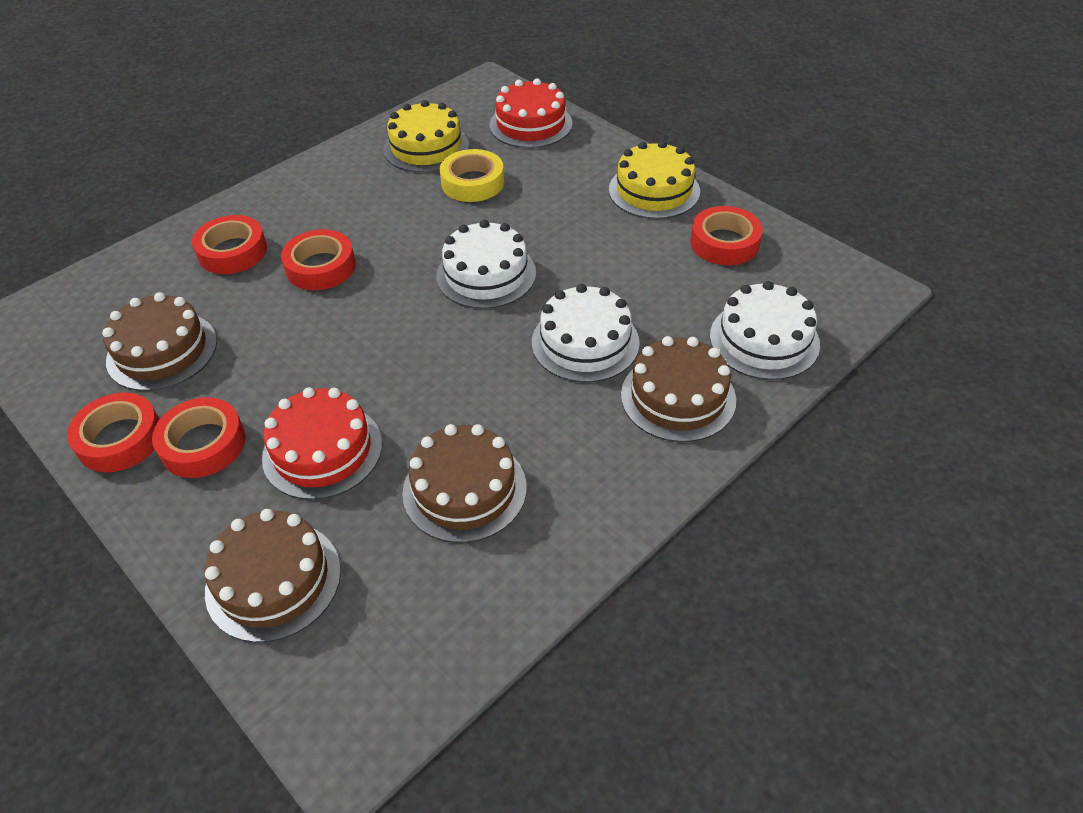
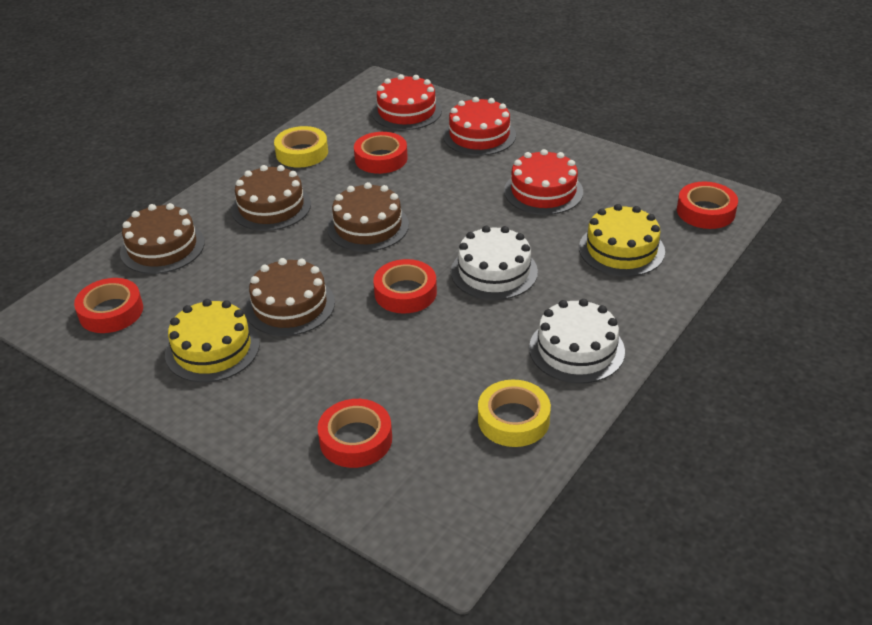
red cake: [262,387,382,500] [490,78,572,148] = 2 -> [372,74,442,130] [443,97,516,156] [504,149,583,215] = 3
white cake: [436,220,536,309] [532,284,640,382] [710,281,820,380] = 3 -> [451,226,538,300] [529,299,625,384] = 2
yellow tape: [440,149,504,202] = 1 -> [274,126,328,168] [478,380,551,447] = 2

